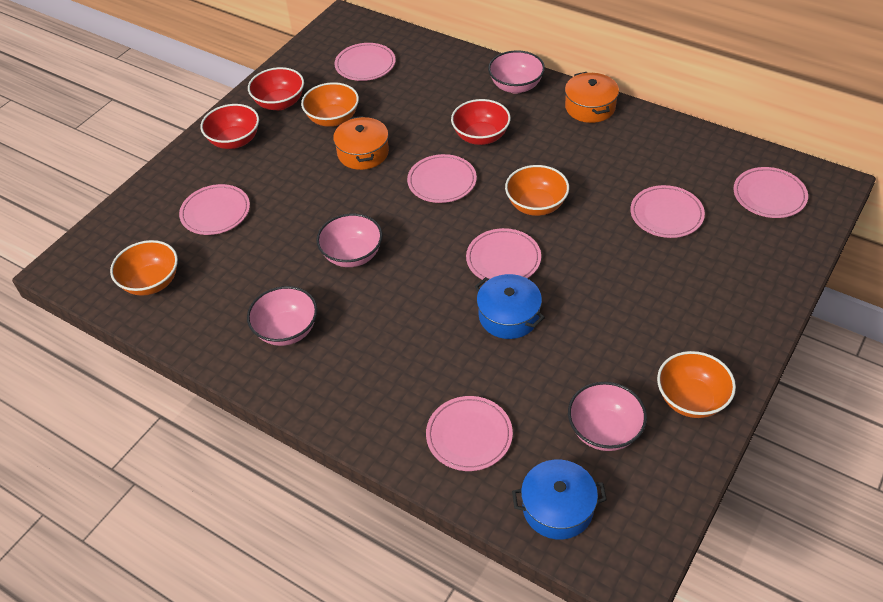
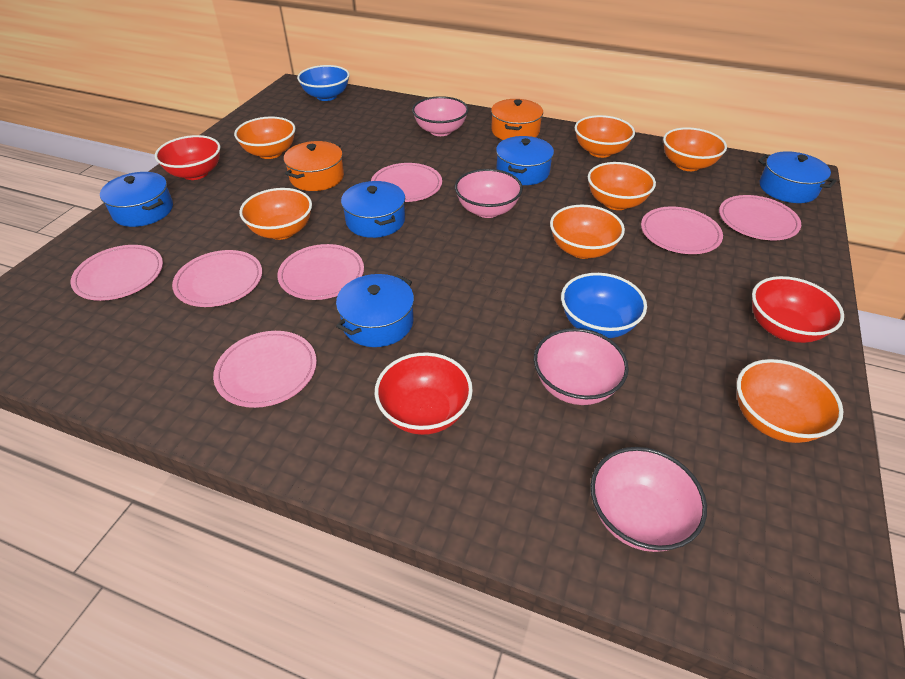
blue bowl: none = 0 -> [297,65,350,101] [561,273,647,338] = 2
blue pot: [475,274,545,339] [512,460,607,540] = 2 -> [100,172,173,227] [336,274,414,347] [341,181,405,238] [496,136,554,185] [758,151,837,203] = 5
orange bowl: [110,240,178,296] [301,82,359,127] [505,165,569,216] [657,351,736,418] = 4 -> [234,116,296,159] [239,188,312,240] [550,205,625,259] [575,115,635,158] [588,162,656,210] [663,127,727,171] [737,359,844,443] = 7

